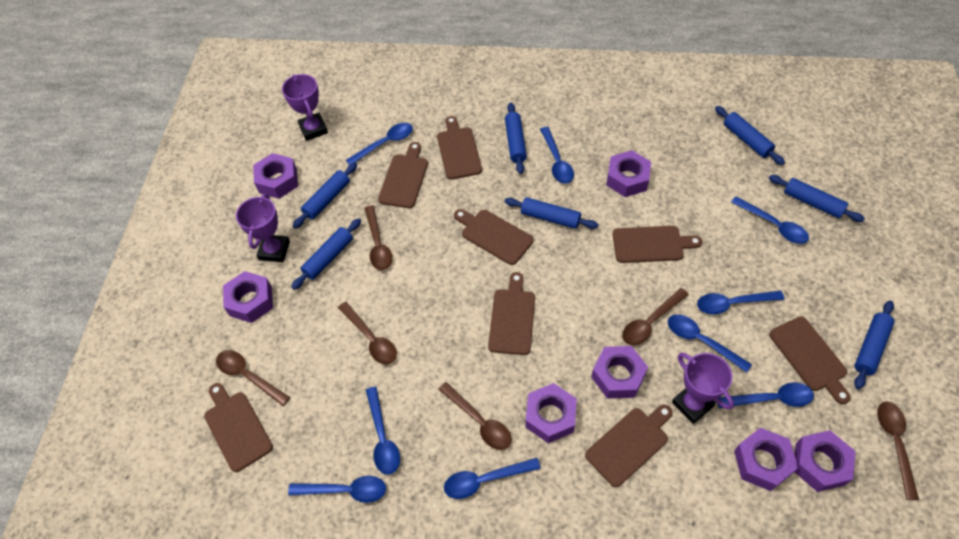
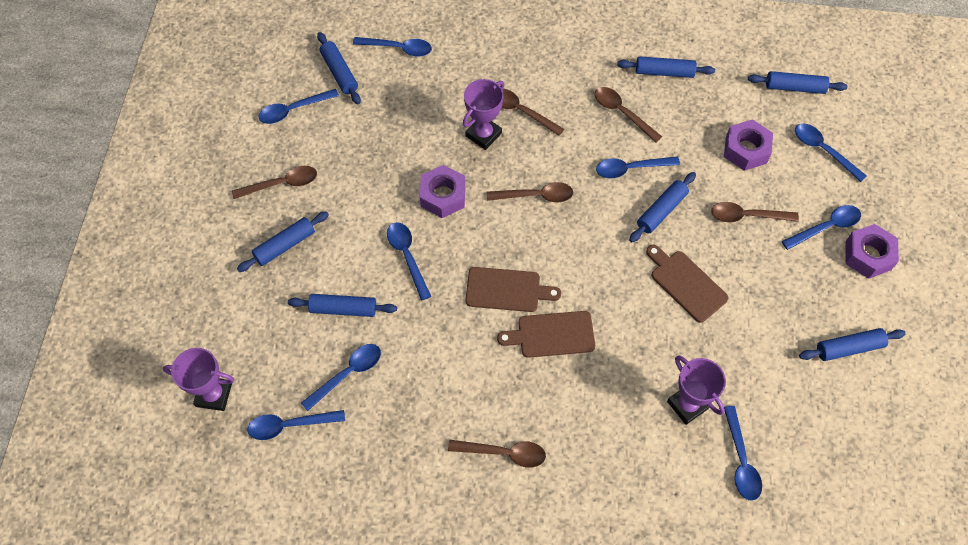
brown cutting board: [204,383,273,472] [378,142,428,208] [437,116,482,180] [454,209,534,265] [488,272,535,355] [585,404,673,487] [613,226,702,263] [769,316,851,404] = 8 -> [466,267,561,312] [497,311,595,358] [646,245,728,323] = 3
purple nut: [223,271,273,323] [253,153,298,199] [525,383,577,443] [591,346,648,399] [606,150,651,197] [734,427,798,491] [794,430,855,492] = 7 -> [420,165,465,218] [724,119,773,171] [845,224,899,279] = 3

